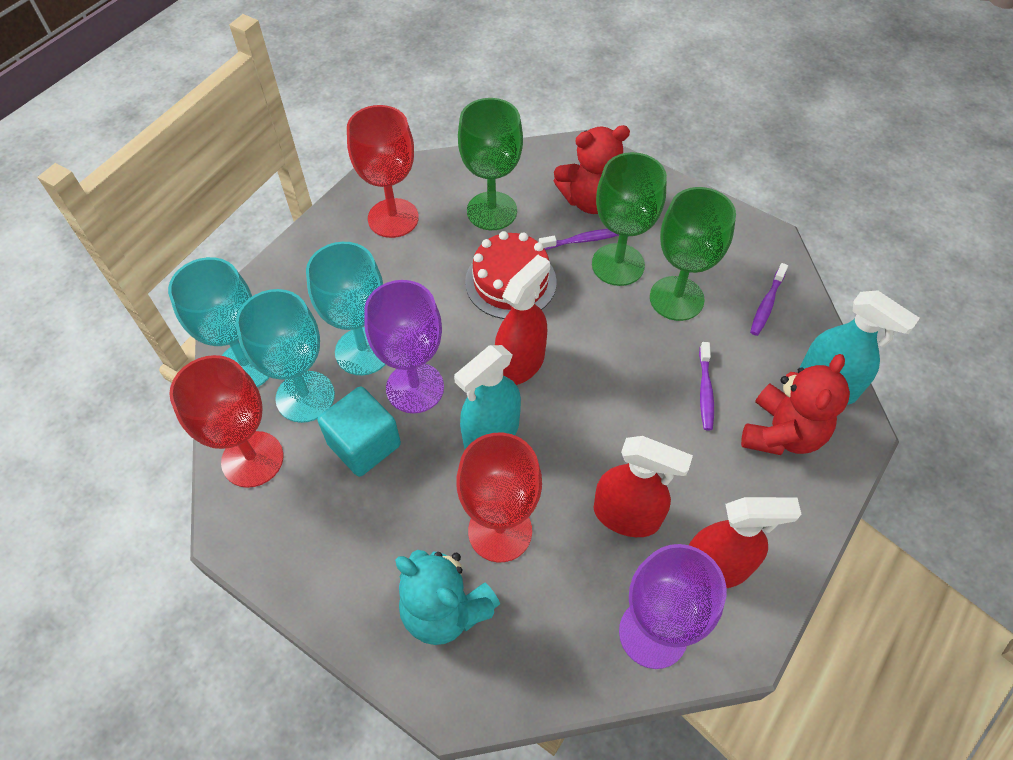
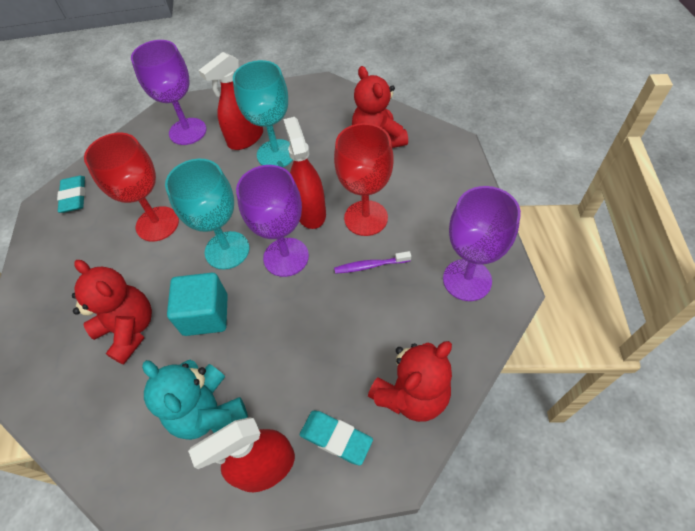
green goblet: [458,98,523,230] [592,152,667,286] [650,187,736,321] = 3 -> none = 0
purple goblet: [364,280,444,414] [619,544,727,669] = 2 -> [131,40,206,145] [236,165,309,277] [443,186,521,301] = 3
purple toothbrush: [539,229,619,250] [699,342,714,430] [750,263,788,336] = 3 -> [334,251,411,274] = 1
red cake: [465,231,557,319] = 1 -> none = 0
red goblet: [169,355,284,488] [347,105,419,238] [456,433,542,562] = 3 -> [84,133,179,242] [334,123,394,236] = 2
red teddy bear: [554,125,630,214] [741,354,850,455] = 2 -> [72,260,152,364] [352,66,408,148] [368,341,452,422] = 3
turquoise eraser: none = 0 -> [57,176,85,213] [300,411,373,465] = 2
turquoise goblet: [168,257,270,387] [235,289,335,423] [306,242,386,375] = 3 -> [165,159,249,269] [233,60,293,167] = 2
turquoise spray bottle: [454,345,521,449] [799,290,920,405] = 2 -> none = 0

